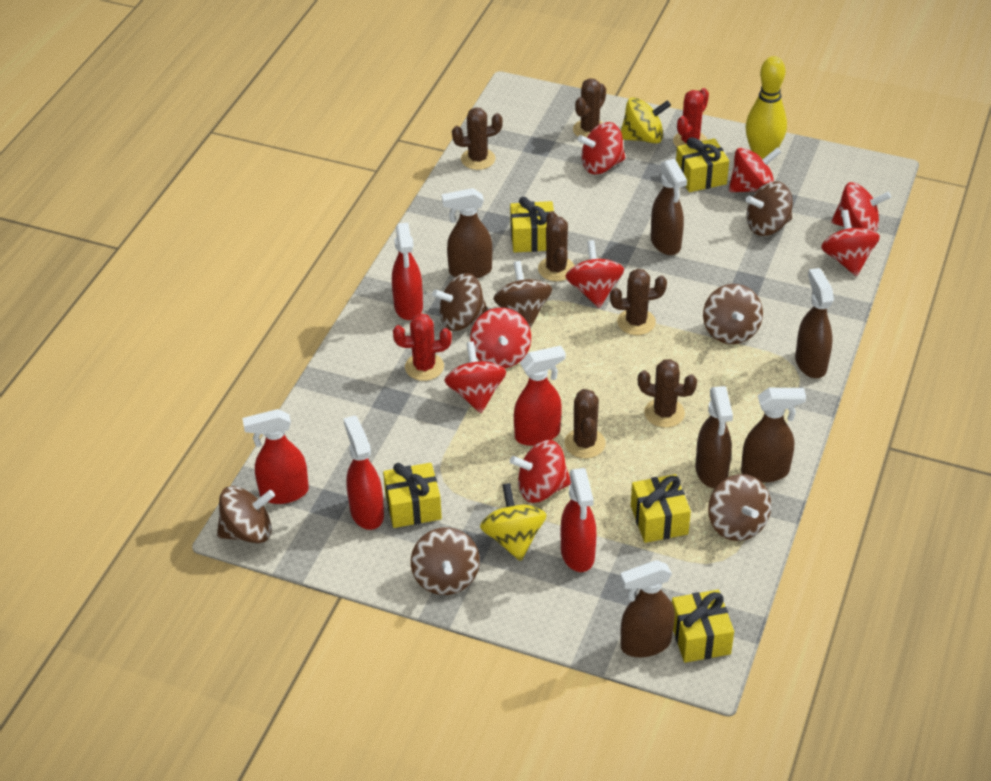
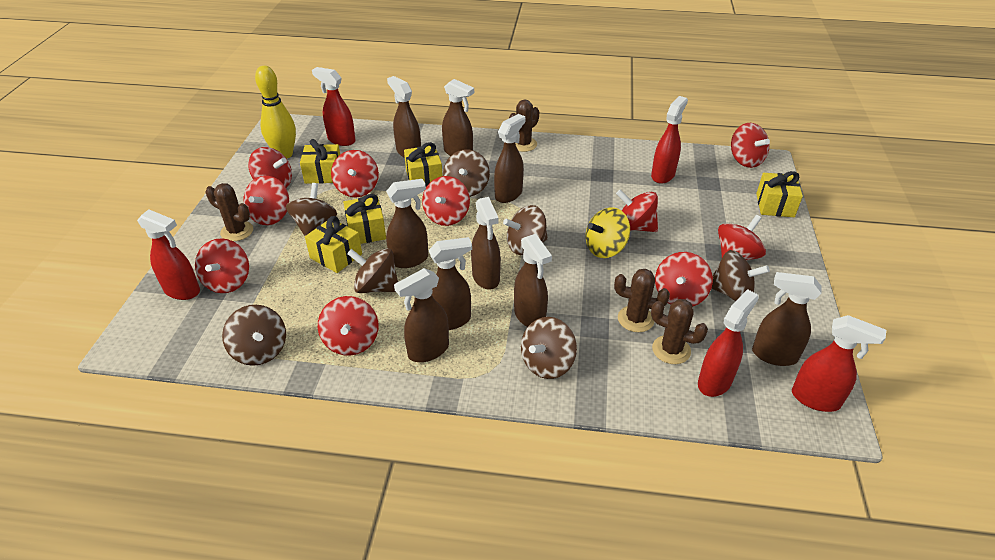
brown cactus: [452,107,503,170] [538,211,575,281] [564,389,606,458] [573,78,606,138] [610,269,667,335] [638,359,697,428] = 6 -> [205,183,253,241] [509,99,539,152] [614,269,670,332] [651,299,708,364] = 4
brown spray bottle: [442,188,492,279] [620,560,675,657] [651,159,687,255] [695,386,733,488] [741,388,806,483] [795,268,834,378] = 6 -> [386,179,428,268] [387,76,421,158] [394,268,449,362] [428,237,472,330] [442,79,474,156] [471,197,501,290] [494,114,525,203] [514,234,552,327] [752,272,822,366] = 9
red cactus: [393,313,452,381] [673,88,709,147] = 2 -> none = 0
red spinning top: [444,341,506,413] [470,308,531,368] [510,440,571,503] [565,240,624,308] [577,122,625,174] [729,148,781,192] [821,210,880,276] [831,182,891,232] = 8 -> [195,238,249,293] [243,176,289,225] [248,147,292,188] [318,296,379,355] [331,150,379,197] [422,176,470,226] [616,189,658,232] [655,252,713,306] [718,215,766,261] [731,123,770,168] = 10
yellow spinning top: [480,483,547,561] [621,97,671,143] = 2 -> [586,207,630,258] = 1

